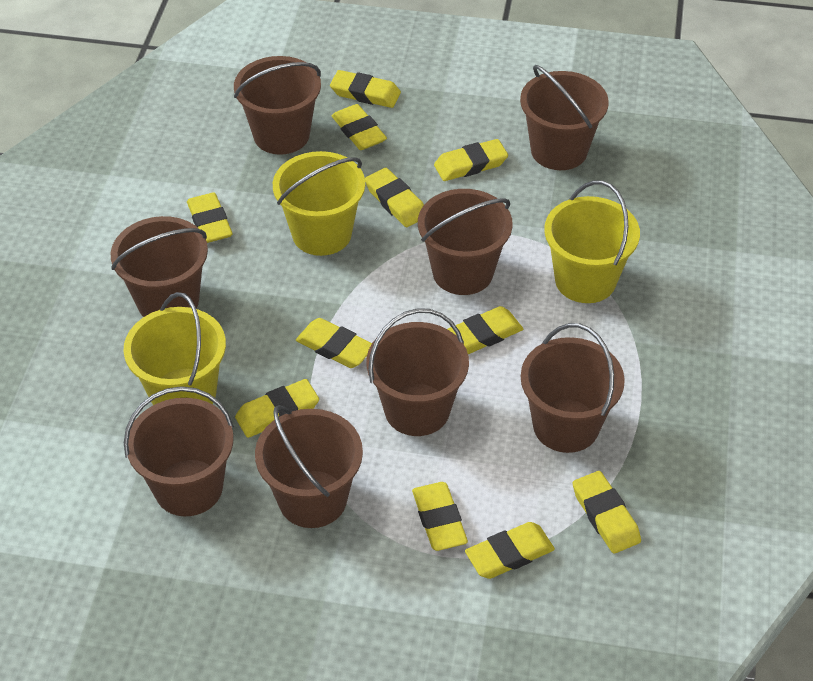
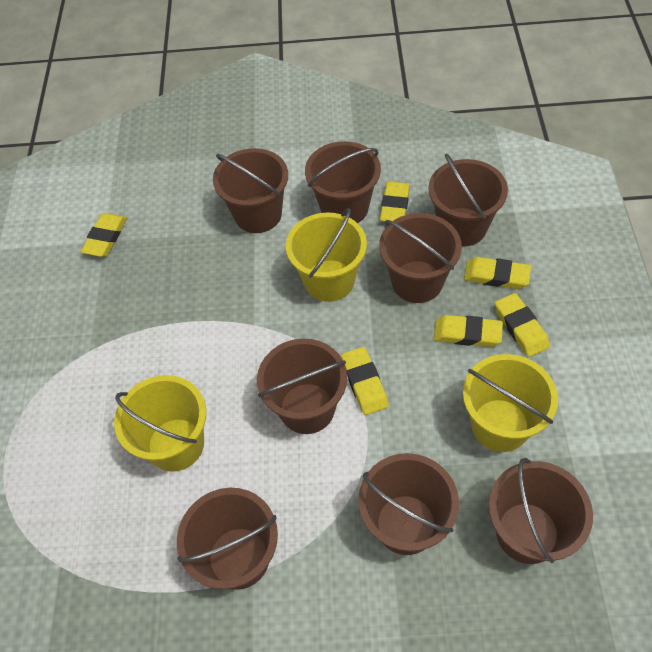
yellow eraser: [187,193,233,243] [235,379,319,438] [296,318,372,368] [330,70,401,108] [332,104,387,150] [365,168,424,227] [412,482,468,551] [434,139,508,181] [448,306,523,354] [465,522,555,579] [573,471,641,554] = 11 -> [81,213,127,257] [341,347,389,415] [380,181,410,222] [434,315,503,347] [464,257,531,289] [495,293,550,357] = 6

